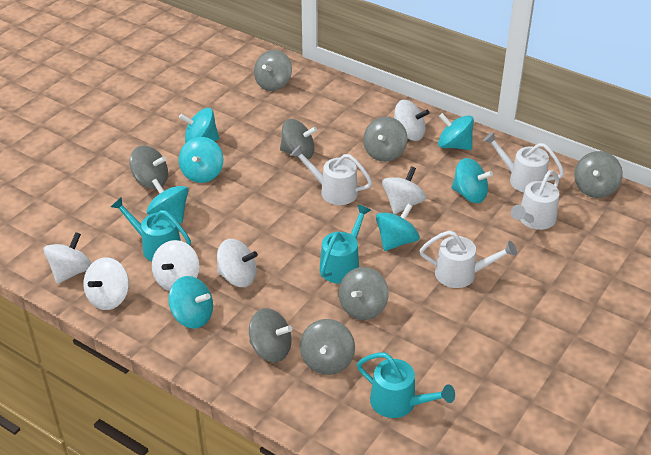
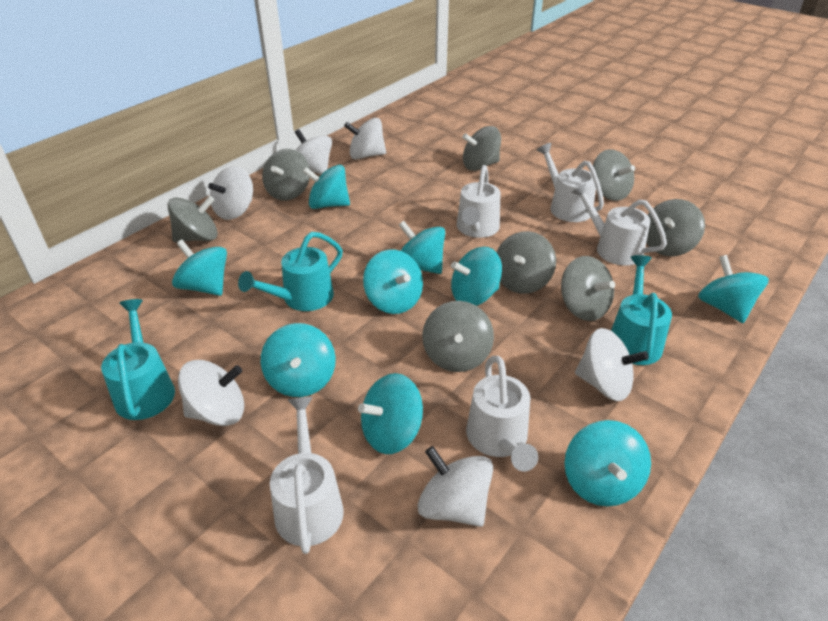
turquoise spinning top: [147,179,189,223] [168,276,213,329] [179,108,219,143] [179,137,223,183] [376,204,420,251] [438,113,474,150] [452,158,493,203] = 7 -> [172,240,227,296] [261,323,336,397] [302,165,350,209] [358,373,423,454] [363,250,423,314] [399,221,445,274] [451,247,502,306] [565,420,651,506] [698,255,769,323] = 9
white watering can: [290,145,372,205] [420,230,517,288] [483,132,564,192] [511,170,559,230] = 4 -> [270,397,344,554] [457,165,500,238] [466,356,538,471] [537,143,604,222] [571,183,667,266] = 5

